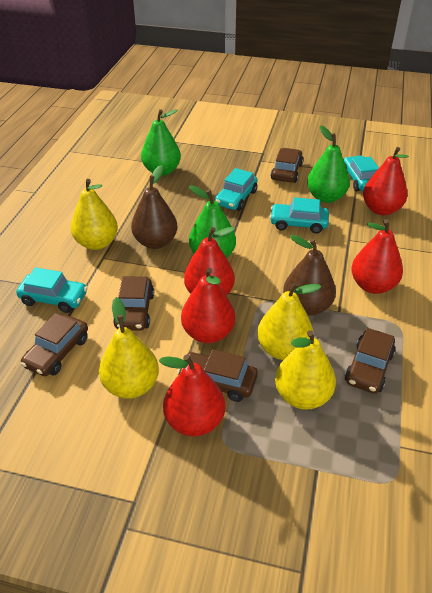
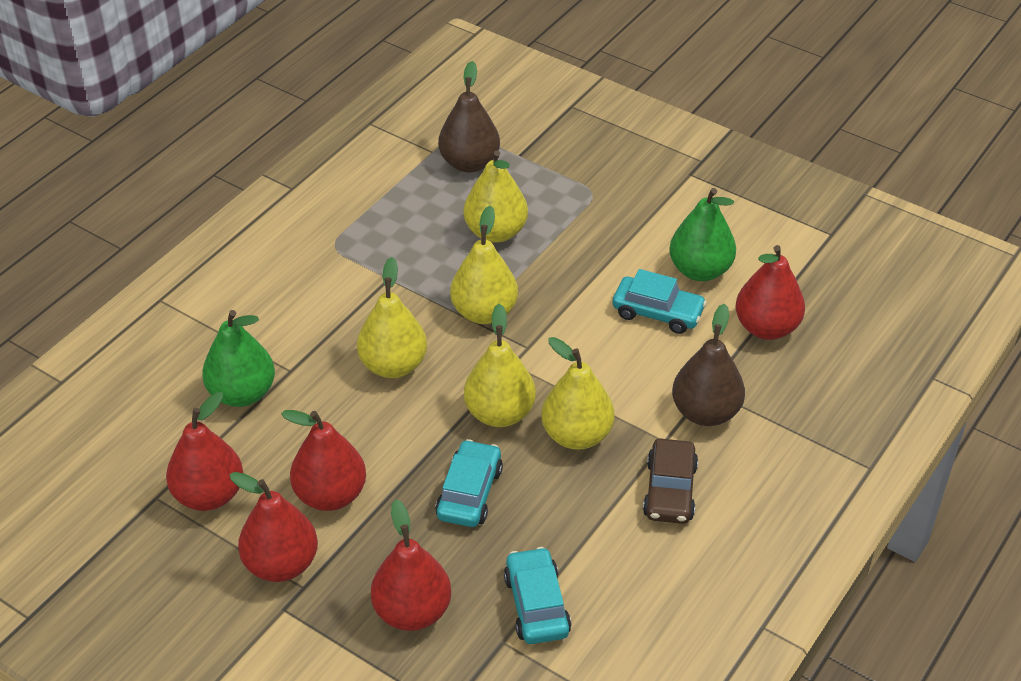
brown car: [21,313,88,376] [113,276,154,331] [177,349,258,402] [271,148,303,183] [345,328,396,394] = 5 -> [643,439,698,524] = 1
green pear: [141,109,181,176] [189,185,236,258] [307,126,350,203] = 3 -> [202,310,275,407] [669,188,736,281] = 2
turquoise car: [16,267,88,313] [215,168,257,211] [270,197,329,234] [344,156,379,191] = 4 -> [435,439,503,527] [504,547,571,644] [612,269,707,334] = 3
yellow pear: [71,179,118,250] [99,297,159,399] [257,282,321,360] [275,330,336,410] = 4 -> [357,257,427,378] [450,206,518,324] [463,150,528,243] [464,304,536,427] [541,337,614,450] = 5

